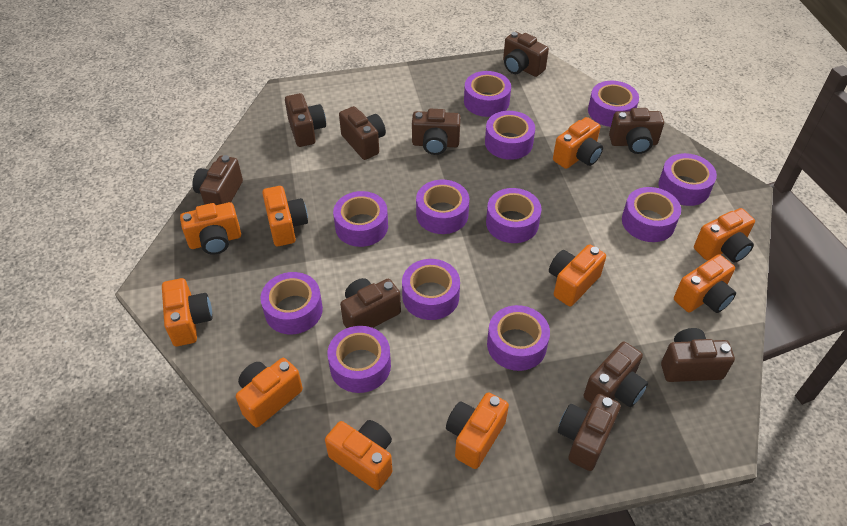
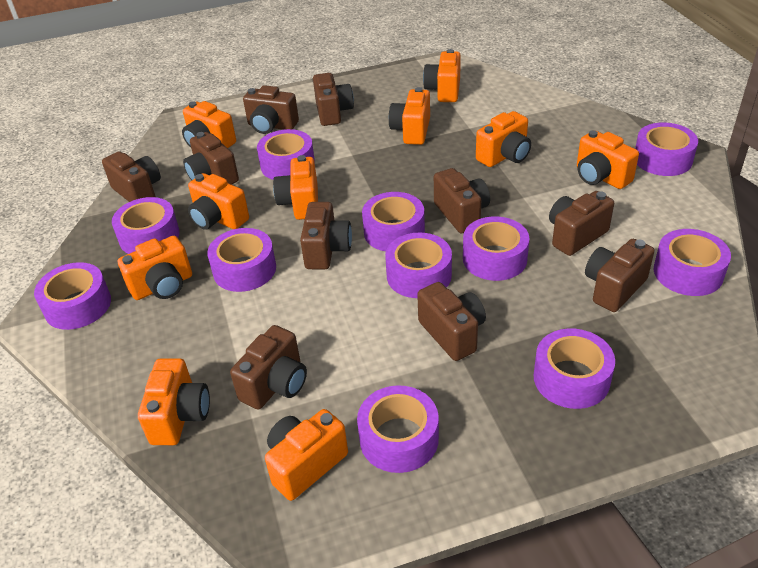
purple tape: [260,272,323,334] [328,326,391,393] [333,191,388,247] [402,259,460,320] [416,180,469,234] [464,71,511,117] [485,111,535,160] [486,188,542,243] [487,305,550,371] [588,81,639,127] [622,187,681,242] [658,153,717,206] = 12 -> [34,262,111,330] [112,197,179,254] [207,228,276,292] [257,129,315,180] [357,385,439,473] [362,192,425,251] [385,233,452,298] [463,216,530,281] [534,328,615,409] [635,123,698,176] [654,229,731,296] = 11

